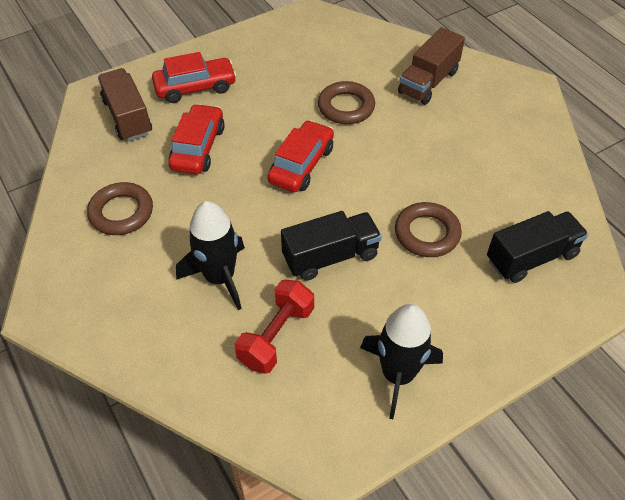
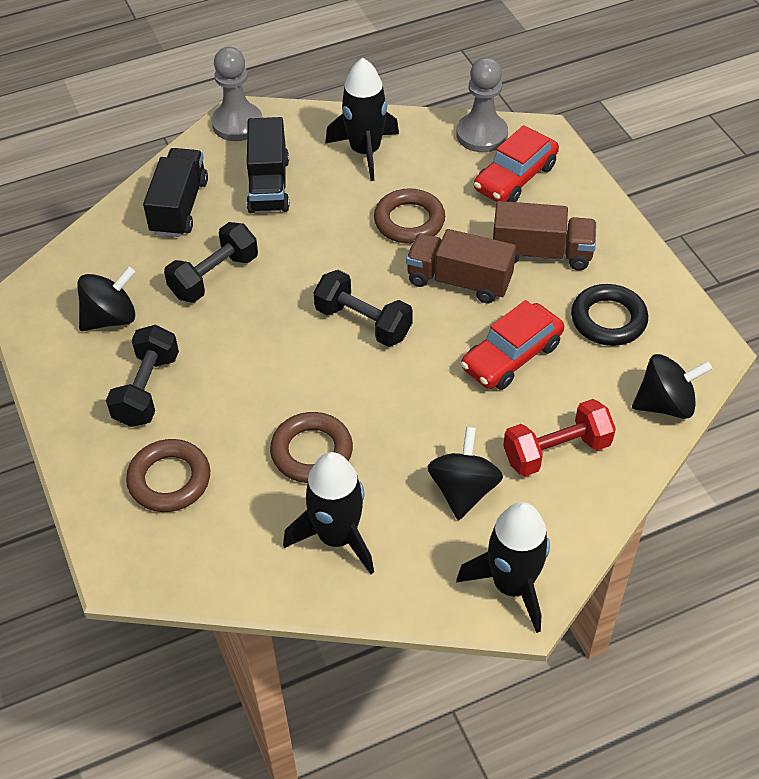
black dumbbell: none = 0 -> [106,325,179,427] [164,222,258,303] [313,270,413,347] = 3
black ring: none = 0 -> [571,284,648,346] = 1
black rocket: [176,201,245,310] [360,304,443,419] = 2 -> [283,452,374,574] [325,58,399,181] [456,502,550,633] = 3
black spinning top: none = 0 -> [77,267,135,331] [427,427,503,520] [632,354,712,419] = 3
grey pawn: none = 0 -> [211,47,262,141] [456,57,508,152] = 2
red car: [152,52,237,103] [168,104,225,174] [267,120,334,192] = 3 -> [461,300,564,390] [474,125,559,202] = 2

